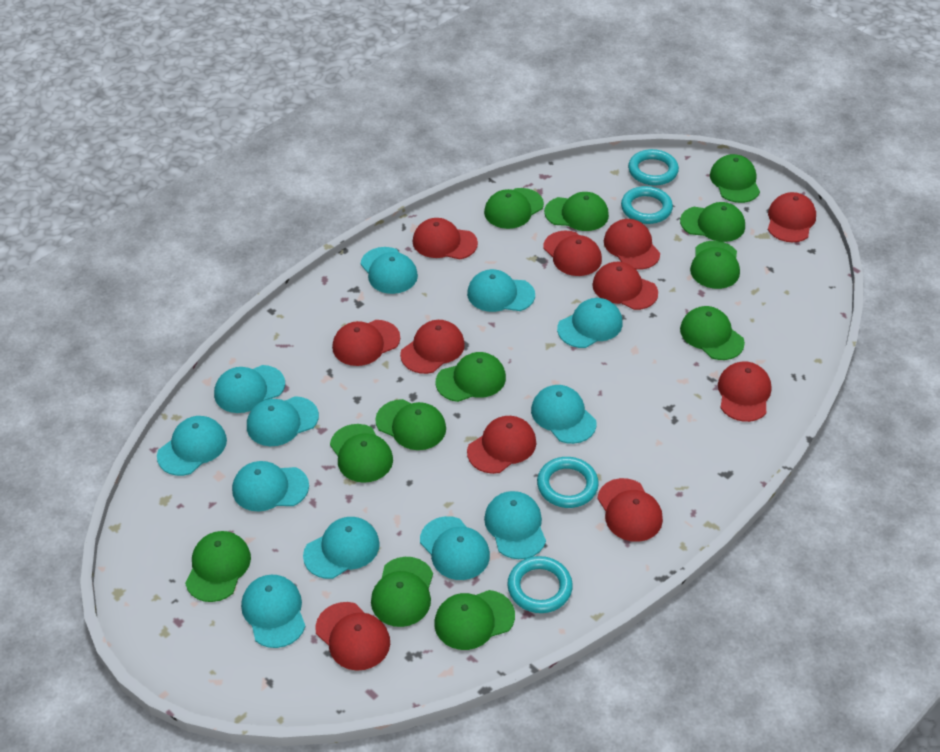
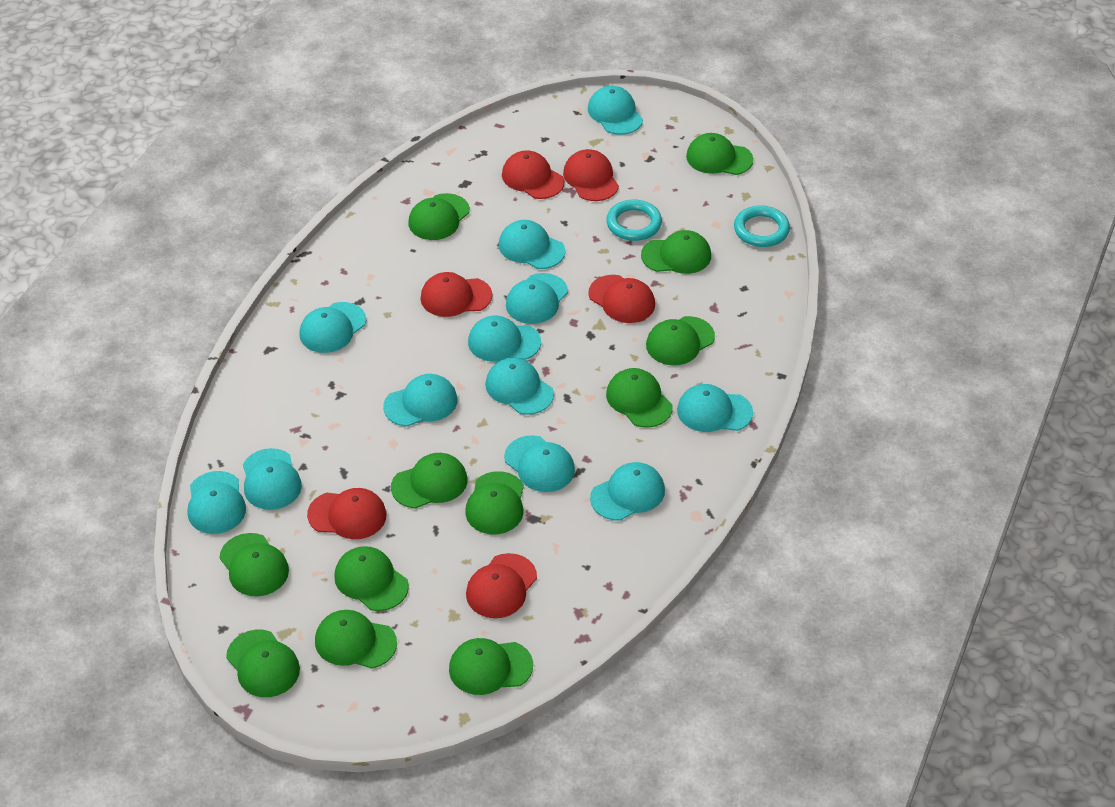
red cap: [315,602,390,671] [332,320,400,366] [400,320,465,374] [412,218,478,259] [467,416,536,474] [543,231,602,276] [592,262,658,310] [597,478,663,542] [604,219,660,270] [718,361,771,422] [768,192,816,242] = 11 -> [307,488,386,539] [420,272,492,317] [466,553,537,618] [502,150,564,199] [563,149,619,201] [588,275,655,323] = 6
turquoise ring: [507,556,573,613] [537,457,599,508] [621,186,673,224] [628,149,679,186] = 4 -> [606,199,662,241] [734,205,790,247] = 2

